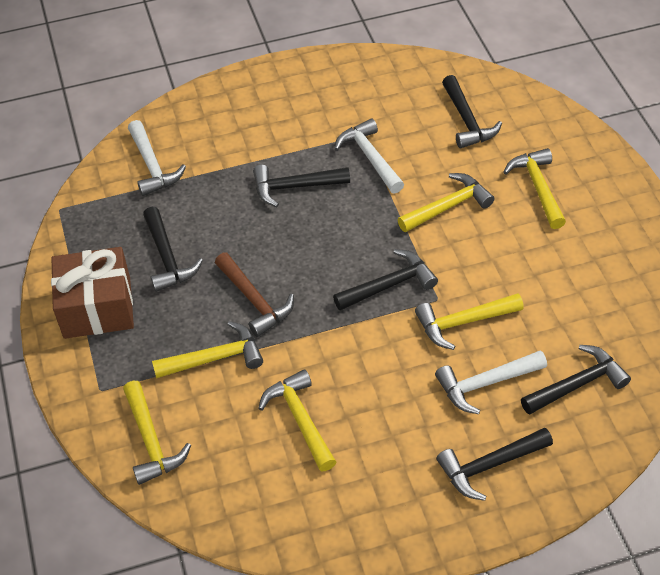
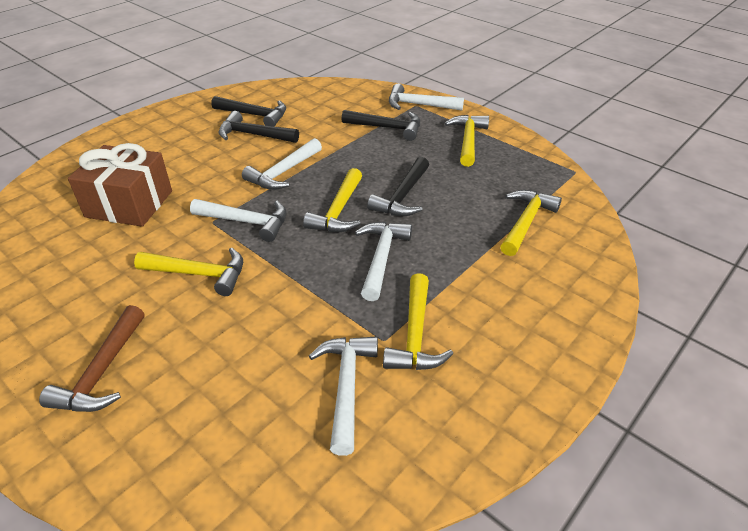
black hammer: [143,207,203,292] [253,165,350,207] [333,249,438,311] [436,428,553,501] [442,75,502,148] [521,345,631,415] = 6 -> [211,96,286,126] [218,111,299,143] [342,110,420,141] [367,157,429,216] = 4
white hammer: [128,120,186,196] [334,118,404,194] [435,351,547,414] = 3 -> [190,199,287,242] [242,138,322,190] [309,337,378,456] [355,222,412,301] [389,84,464,111] = 5
yellow hammer: [123,381,191,485] [152,321,263,379] [258,369,336,471] [397,173,495,232] [415,293,524,350] [504,148,566,229] = 6 -> [134,248,243,296] [303,168,362,232] [383,273,453,370] [444,115,489,167] [500,190,562,256] = 5

